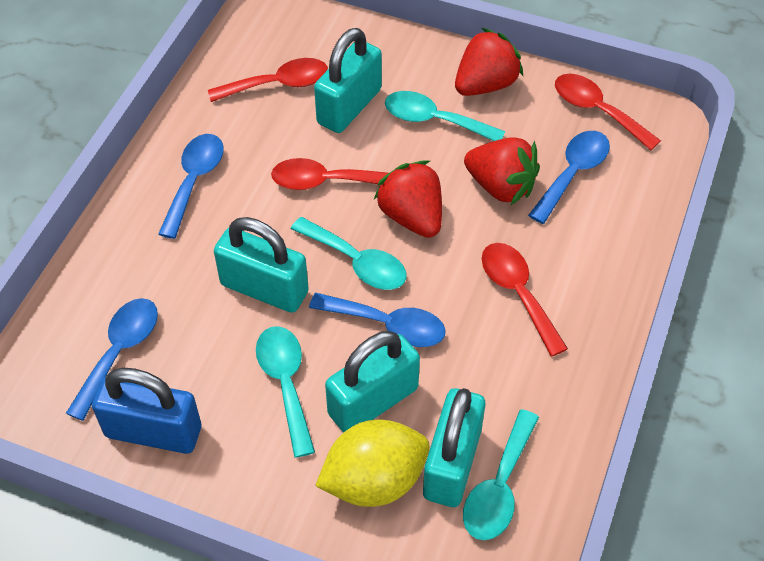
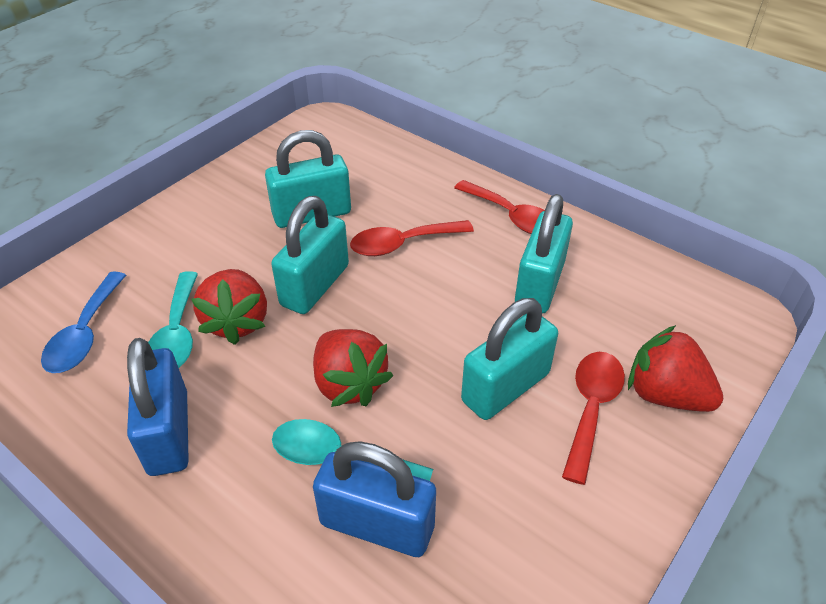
blue padlock: [92,368,201,454] = 1 -> [127,338,189,476] [313,441,436,557] = 2
blue spoon: [66,298,158,421] [158,134,224,239] [309,293,446,347] [528,131,610,224] = 4 -> [41,272,126,373] = 1
red spoon: [208,58,328,102] [271,158,388,190] [482,243,568,356] [555,74,661,150] = 4 -> [350,220,474,256] [454,180,545,234] [562,352,625,485] = 3
turquoise spoon: [256,326,315,458] [291,217,407,290] [385,91,505,141] [463,409,539,540] = 4 -> [148,271,198,368] [272,419,433,481] = 2
yellow lemon: [315,420,430,507] = 1 -> none = 0

